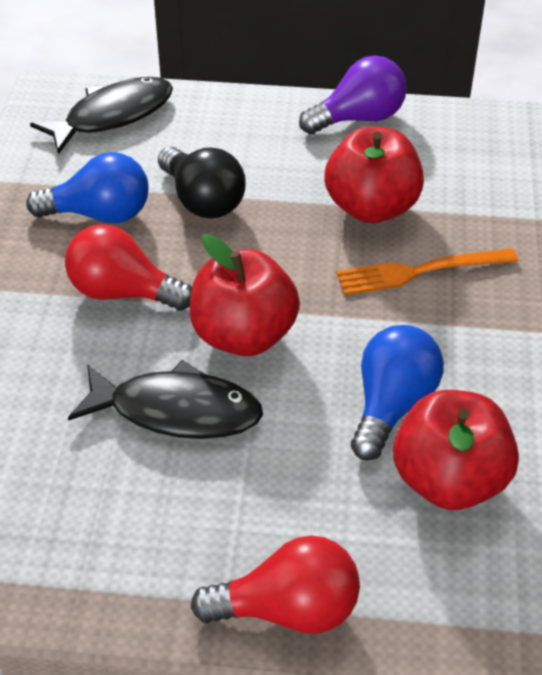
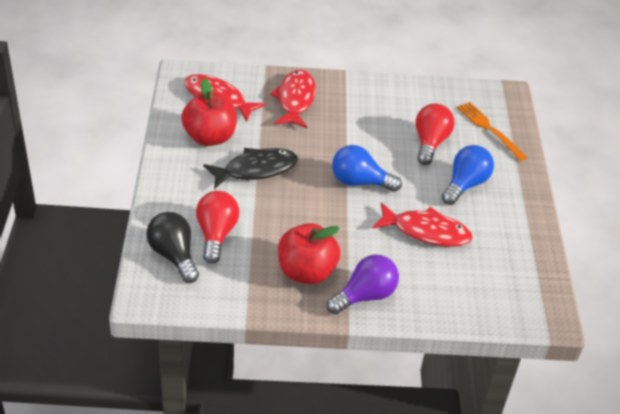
black fish: [30,77,173,154] [68,360,263,439] = 2 -> [203,148,298,189] = 1
red apple: [189,234,300,356] [324,126,424,223] [393,390,519,510] = 3 -> [181,78,237,146] [278,223,340,284] = 2
red fish: none = 0 -> [184,74,266,122] [270,69,316,128] [372,203,473,247] = 3

